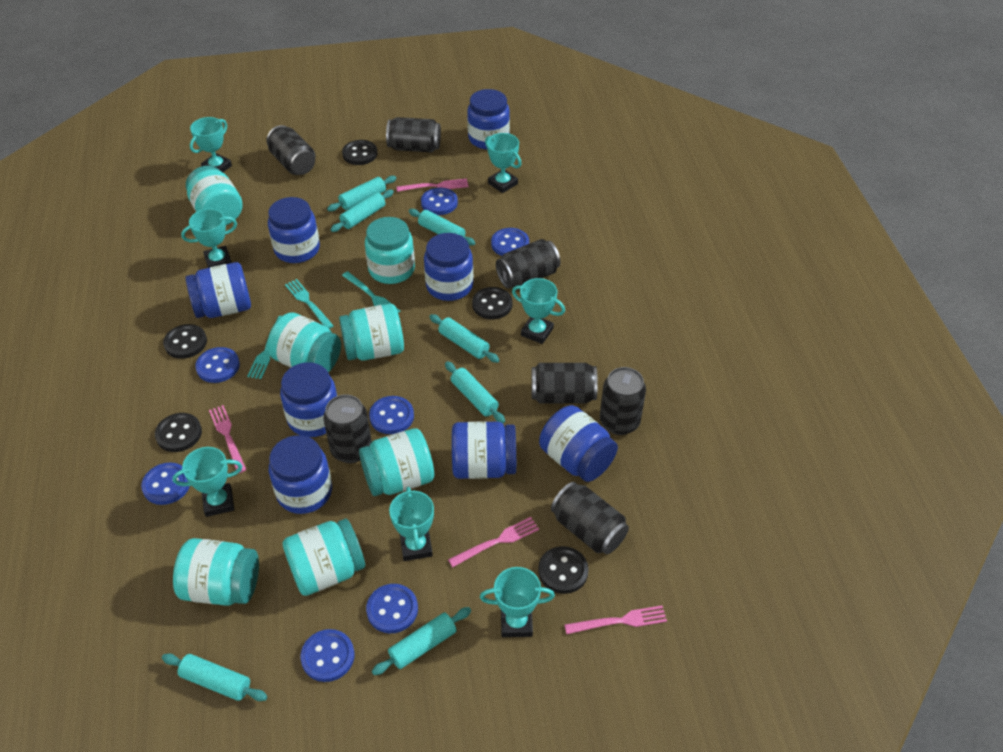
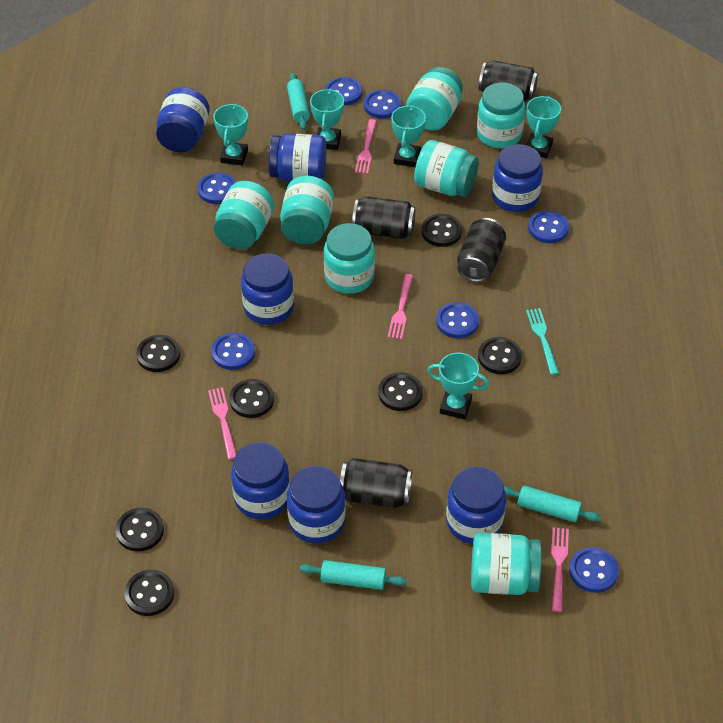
black button: [155,413,202,452] [163,324,207,359] [342,140,377,165] [472,287,512,319] [538,546,589,594] = 5 -> [116,507,164,552] [124,570,174,616] [136,335,180,372] [229,379,274,418] [378,372,423,411] [422,214,462,247] [478,337,522,374] = 7
black can: [266,125,315,175] [323,394,372,463] [386,117,441,153] [496,239,560,289] [531,363,598,404] [551,482,629,554] [600,367,646,435] = 7 -> [340,458,412,508] [352,196,416,239] [457,218,506,282] [478,61,538,102] = 4
blue jar: [185,262,251,318] [268,197,320,263] [269,435,332,514] [280,362,337,437] [424,233,473,301] [452,421,516,479] [467,89,510,149] [539,405,618,482] = 8 -> [156,87,210,152] [231,442,290,519] [241,253,294,325] [269,133,326,181] [287,466,346,543] [446,466,506,544] [492,144,543,212] = 7
turquoise fork: [247,316,282,379] [285,279,334,329] [342,271,401,312] = 3 -> [526,308,559,375] = 1
turquoise rolling pin: [162,654,267,701] [327,176,396,211] [330,190,394,232] [372,607,471,675] [409,209,476,245] [429,314,499,363] [445,361,505,424] = 7 -> [287,73,310,130] [300,560,407,590] [504,486,601,522] = 3
turquoise trophy: [172,447,242,517] [181,209,237,268] [190,117,232,172] [389,487,434,561] [480,567,555,637] [485,133,522,193] [512,278,565,344] = 7 -> [213,103,248,166] [310,89,344,150] [391,105,426,167] [427,353,489,420] [526,96,561,158] = 5

